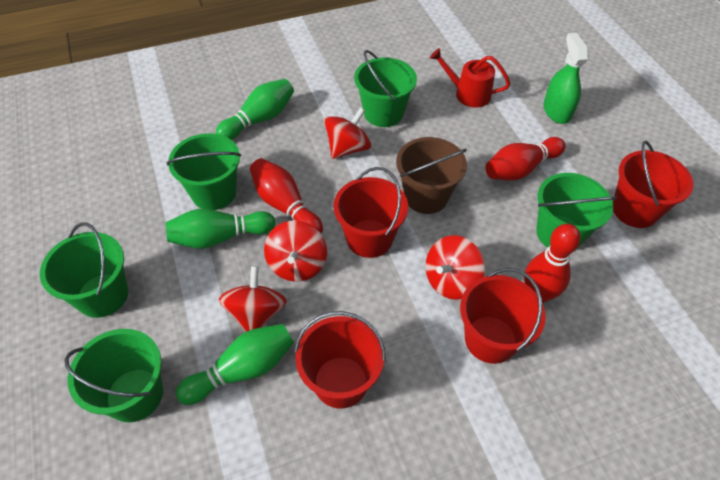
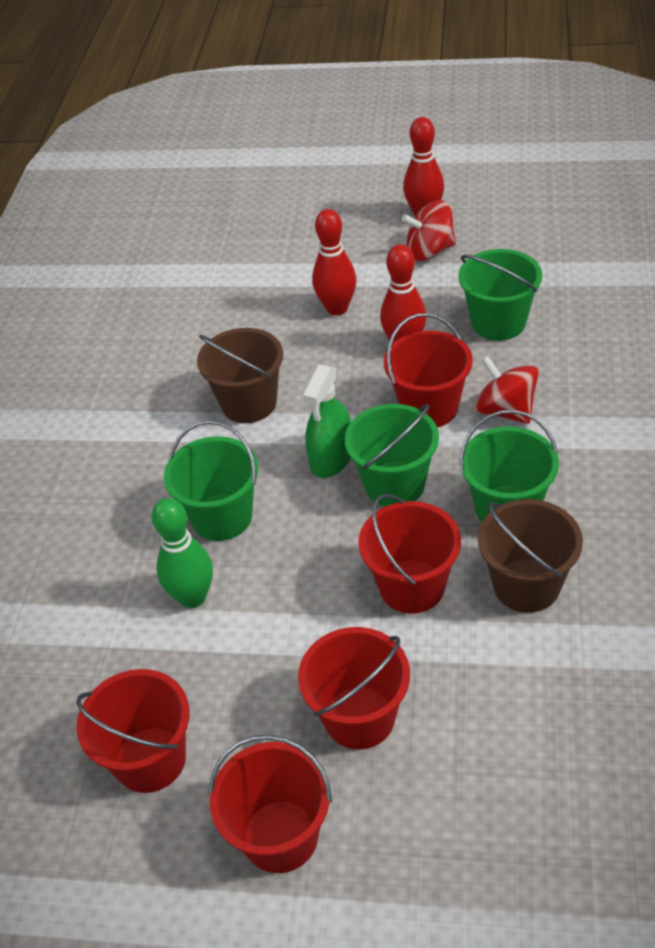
brown bucket: [396,137,467,214] = 1 -> [197,328,283,423] [478,499,583,613] = 2
green bowling pin: [165,209,276,249] [176,324,294,405] [216,79,294,140] = 3 -> [152,498,213,608] = 1
green bucket: [40,222,128,318] [64,329,163,422] [166,133,241,210] [354,50,417,127] [536,173,617,248] = 5 -> [164,420,258,541] [345,404,439,506] [458,249,542,341] [460,410,559,523] = 4
red bucket: [295,311,386,408] [334,167,408,258] [460,268,546,364] [613,141,693,228] = 4 -> [76,669,189,793] [209,734,332,873] [298,627,410,749] [358,494,461,614] [384,313,473,427] = 5
red spinning top: [219,266,287,332] [264,220,327,282] [324,107,371,159] [425,235,485,300] = 4 -> [402,200,456,261] [474,356,539,424] = 2
red watering can: [430,48,510,107] = 1 -> none = 0

